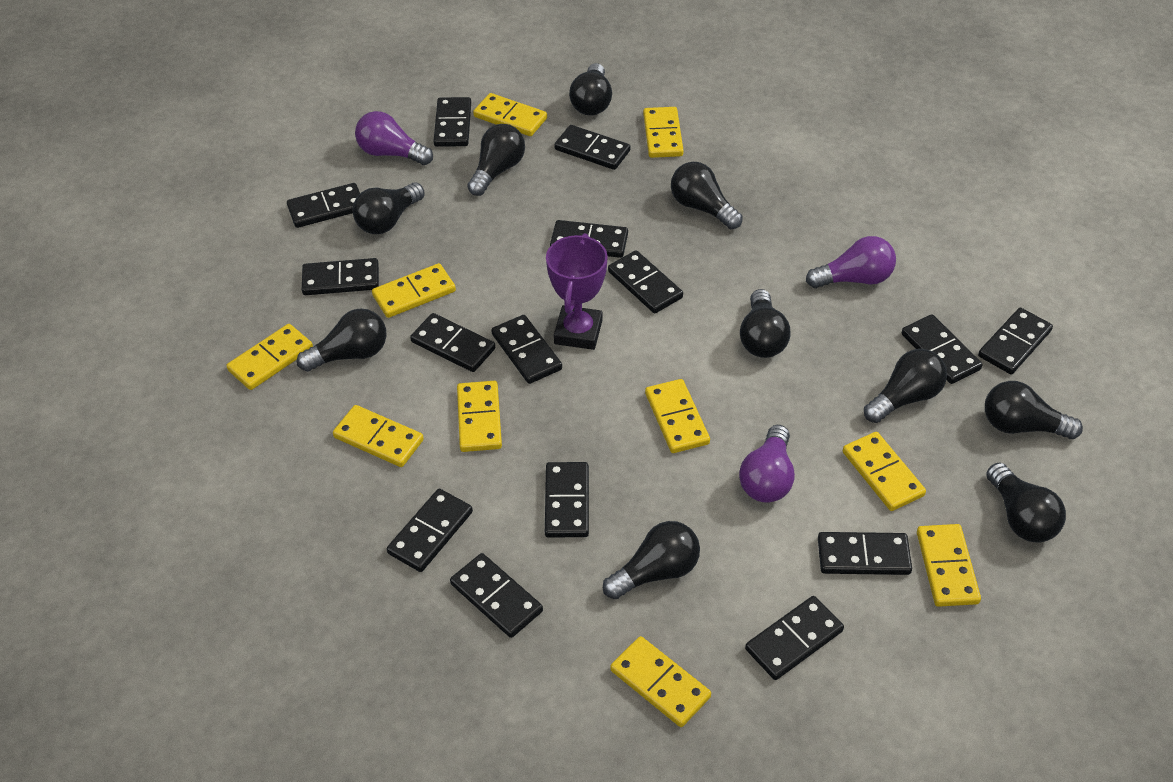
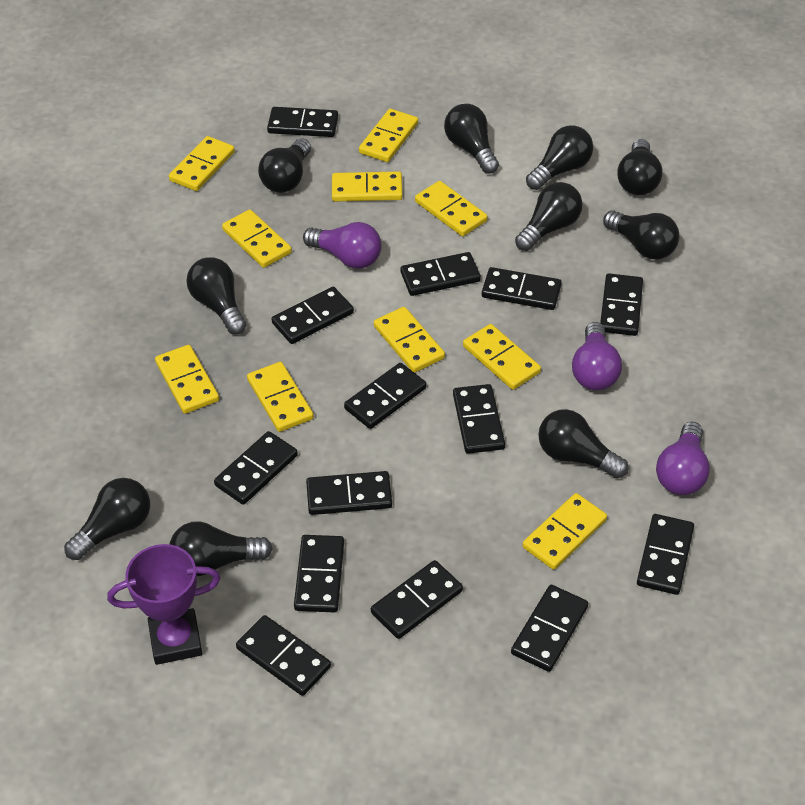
black domino: [287,183,360,228] [302,258,379,295] [387,489,473,572] [410,313,495,372] [434,97,471,147] [450,553,543,638] [491,315,562,384] [545,462,589,538] [550,220,628,258] [554,125,630,170] [608,250,683,313] [745,596,844,680] [818,532,912,575] [902,314,983,384] [978,307,1053,374] = 15 -> [214,431,298,505] [236,615,331,696] [267,107,338,137] [272,287,354,344] [294,535,344,612] [306,471,392,515] [344,363,426,429] [371,560,463,639] [401,252,481,296] [453,384,505,454] [482,267,562,310] [511,585,588,672] [600,274,643,336] [637,514,694,595] = 14

